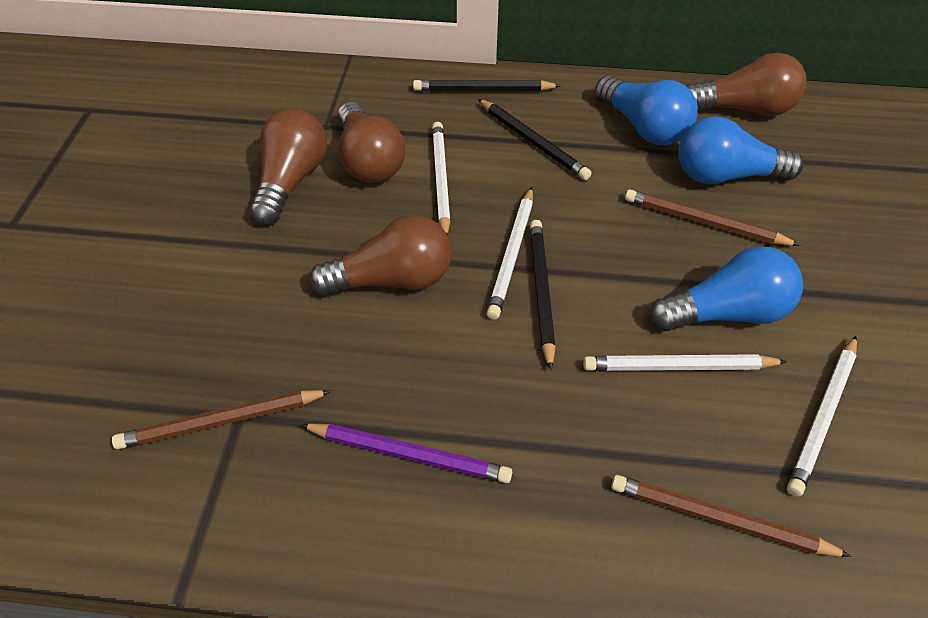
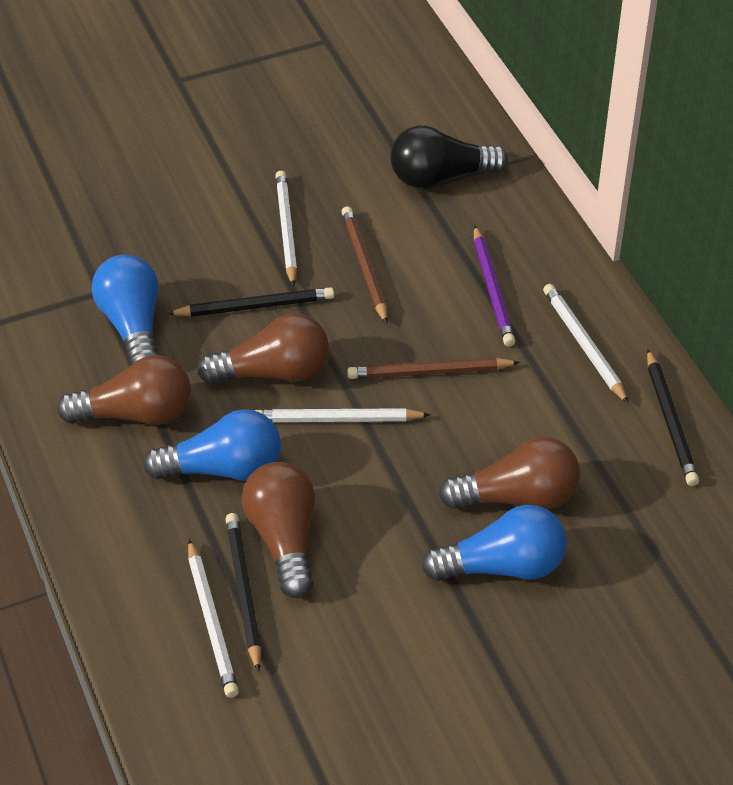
black light bulb: none = 0 -> [390,126,508,188] = 1
brown pencil: [112,390,331,450] [611,475,851,557] [625,189,800,246] = 3 -> [342,206,388,324] [347,358,520,379] = 2

